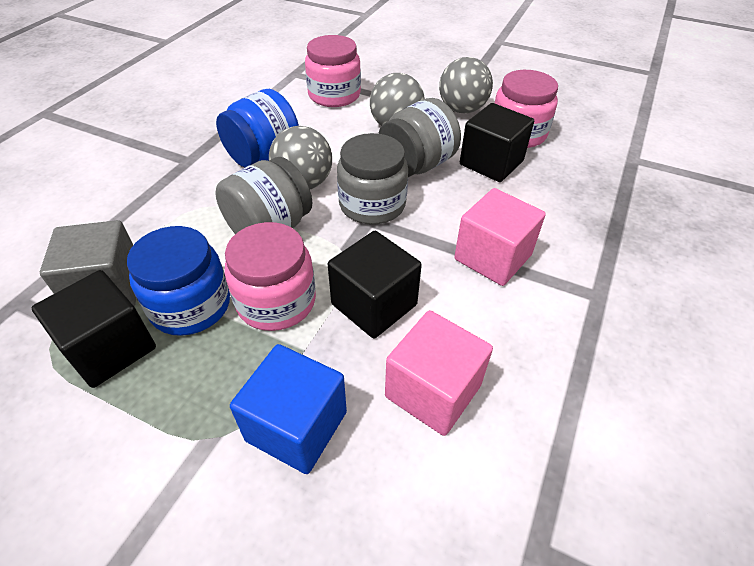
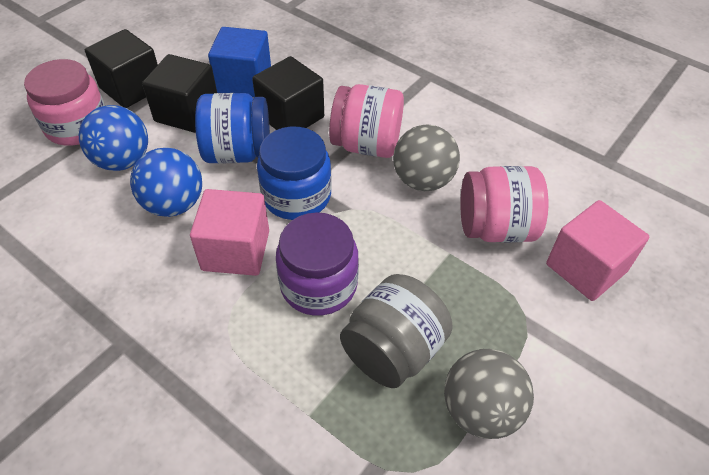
blue ball: none = 0 -> [79,105,148,171] [130,148,202,217] = 2
grey ball: [269,126,332,189] [370,73,425,126] [439,57,493,113] = 3 -> [393,125,460,191] [444,349,534,439] = 2
grey cube: [40,220,136,306] = 1 -> none = 0
grey jar: [215,157,313,234] [337,133,408,225] [378,98,461,177] = 3 -> [340,274,453,388] = 1
purple jar: none = 0 -> [276,212,359,316] = 1

